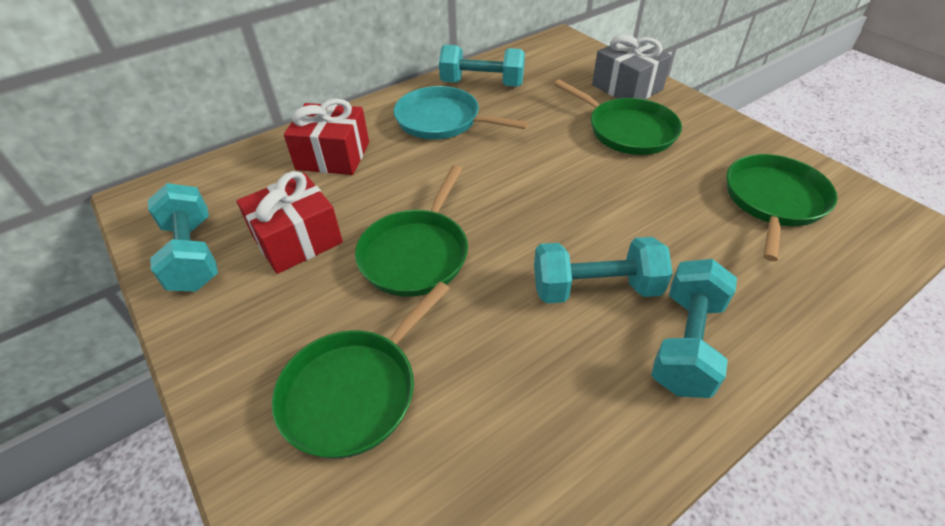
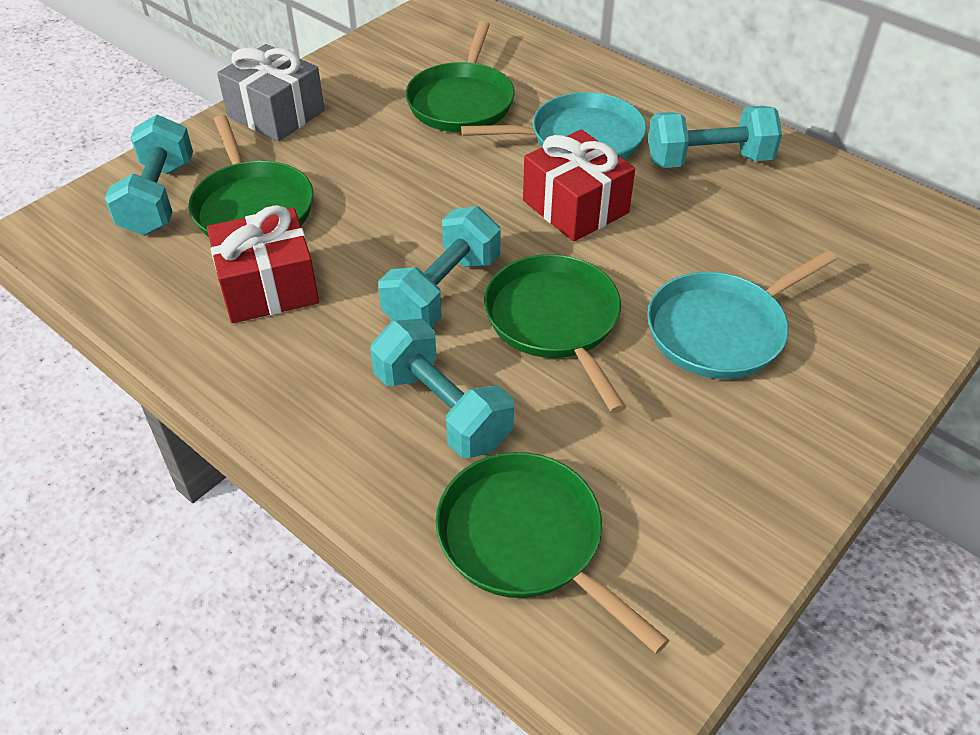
turquoise pan: [393,86,529,140] = 1 -> [461,92,646,160] [647,250,837,379] = 2

